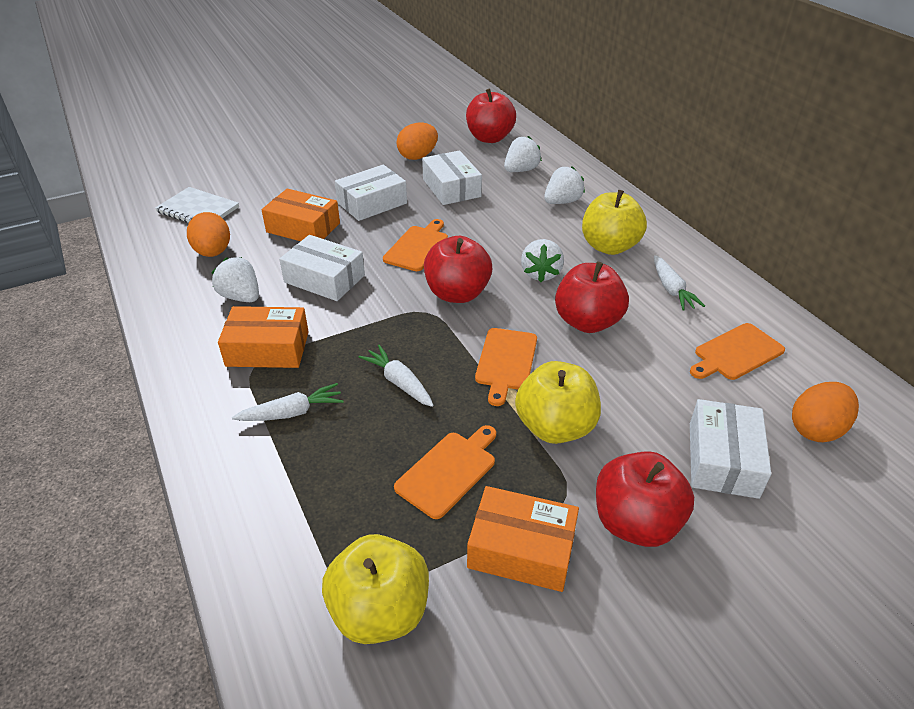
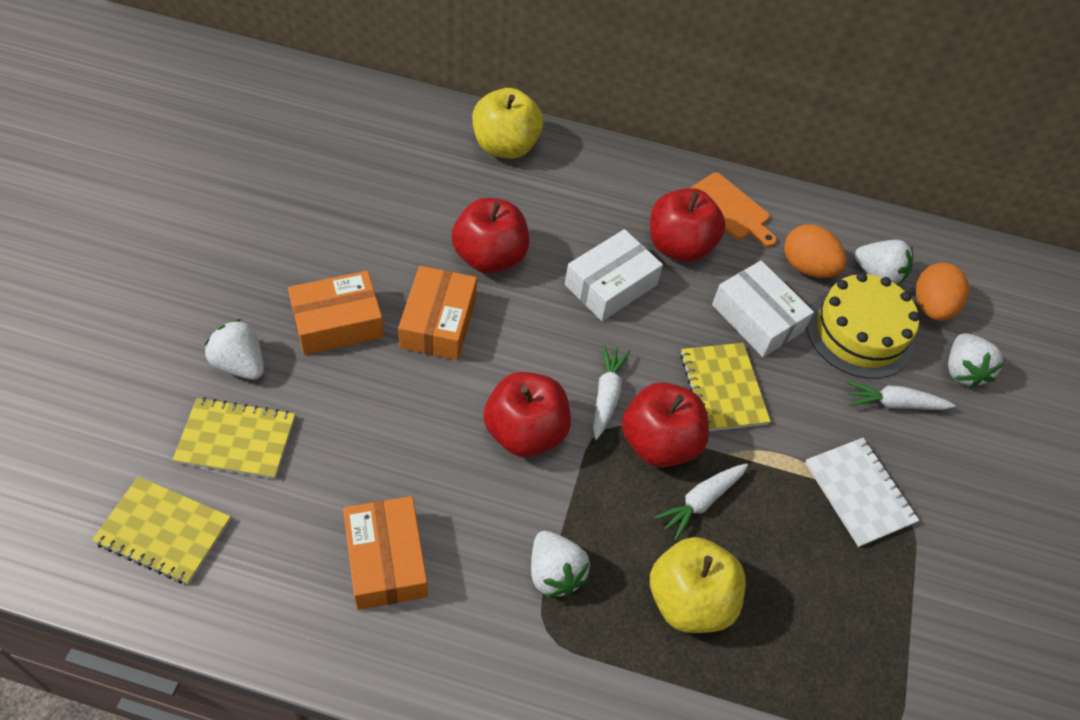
orange cutting board: [383,219,448,271] [394,425,496,519] [475,328,537,406] [690,323,785,380] = 4 -> [690,173,777,247] = 1
orange egg: [187,212,230,257] [396,123,438,160] [792,382,859,442] = 3 -> [784,224,847,278] [915,263,969,321] = 2
white box: [279,235,365,301] [335,165,407,221] [422,150,482,205] [690,399,771,499] = 4 -> [565,229,663,321] [712,261,814,357] = 2
yellow apple: [322,534,429,644] [515,361,601,444] [582,190,647,255] = 3 -> [472,88,543,159] [650,537,746,633] = 2
yellow cake: none = 0 -> [806,273,920,379] = 1
yellow notebook: none = 0 -> [92,476,231,584] [172,397,295,479] [680,343,771,431] = 3

